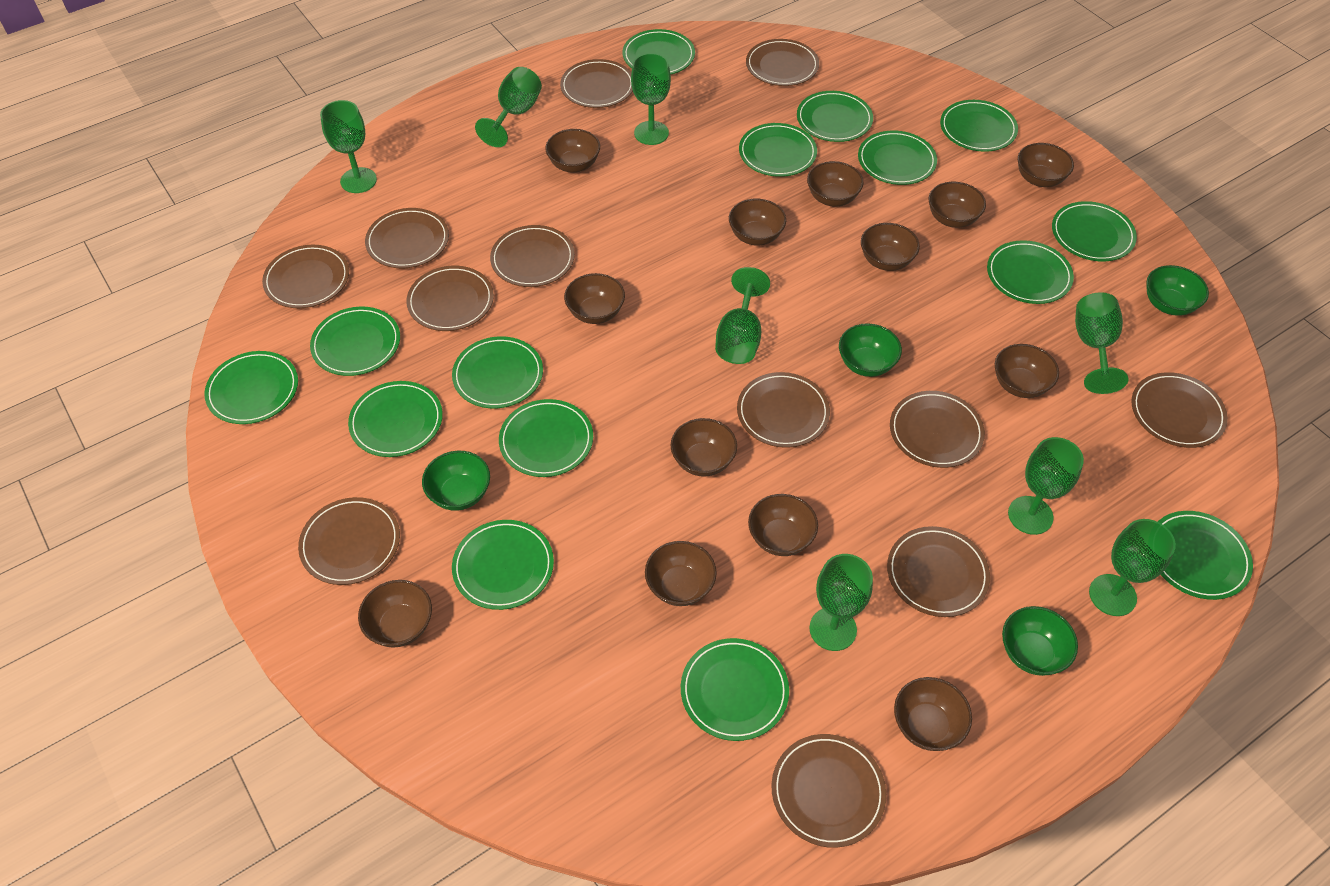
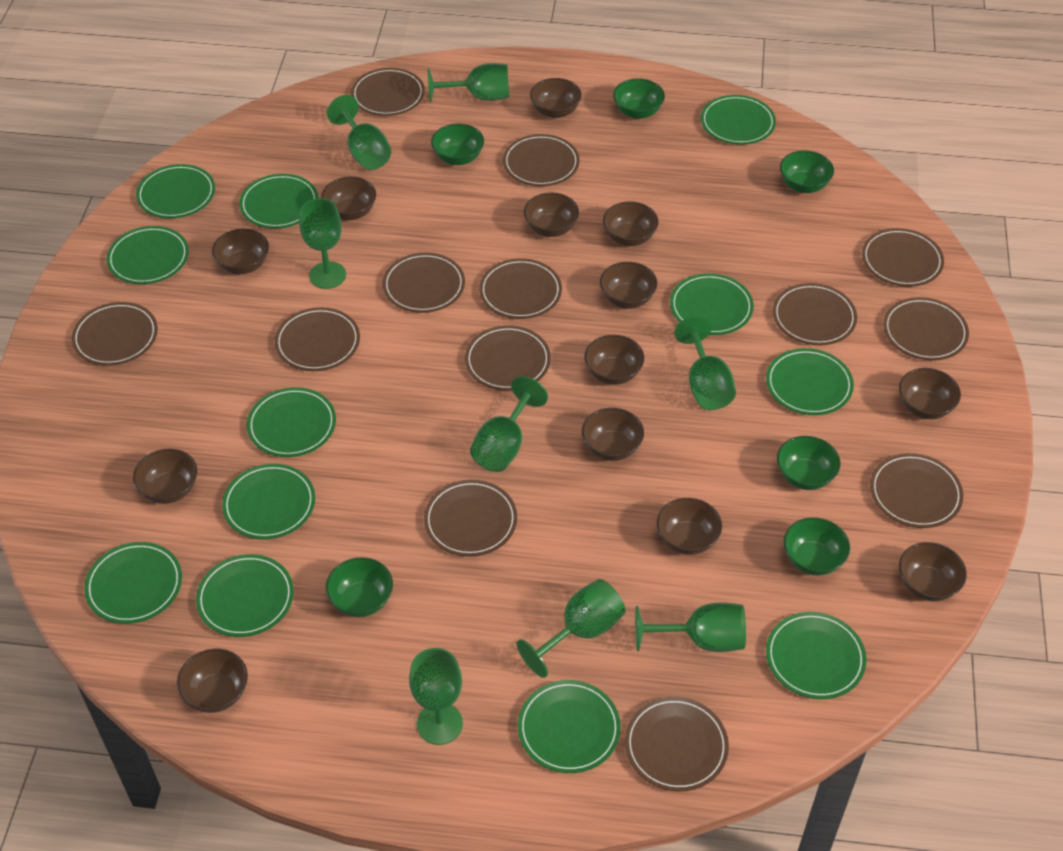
brown plate: [262,245,349,308] [298,497,400,585] [365,208,449,268] [406,266,494,331] [490,225,575,287] [560,59,633,108] [737,372,830,448] [746,39,819,86] [771,734,886,848] [887,526,990,617] [890,391,985,468] [1131,372,1228,448] = 12 -> [72,302,158,366] [275,307,360,371] [351,68,425,116] [383,253,465,313] [424,480,517,557] [465,325,551,391] [479,258,562,319] [503,134,580,186] [625,697,729,792] [773,283,857,345] [862,228,944,287] [870,453,963,528] [883,297,969,361] = 13
green bowl: [422,451,490,511] [839,323,902,377] [1002,606,1078,676] [1146,265,1209,316] = 4 -> [326,557,393,617] [431,124,484,165] [613,78,665,119] [777,436,841,490] [780,150,834,193] [784,517,850,576] = 6
green plate: [204,351,298,424] [310,307,400,376] [348,381,443,457] [452,336,543,408] [452,520,554,610] [499,399,593,477] [622,29,695,75] [681,638,789,741] [739,123,817,177] [797,91,873,142] [858,131,937,185] [940,100,1018,152] [987,240,1074,304] [1052,201,1137,261] [1158,511,1253,600] = 15 -> [84,542,182,624] [107,226,189,284] [136,164,215,218] [196,554,294,637] [222,464,315,539] [239,174,318,229] [247,387,336,457] [518,680,621,773] [670,273,754,335] [701,95,776,145] [766,348,854,415] [766,612,866,699] = 12

